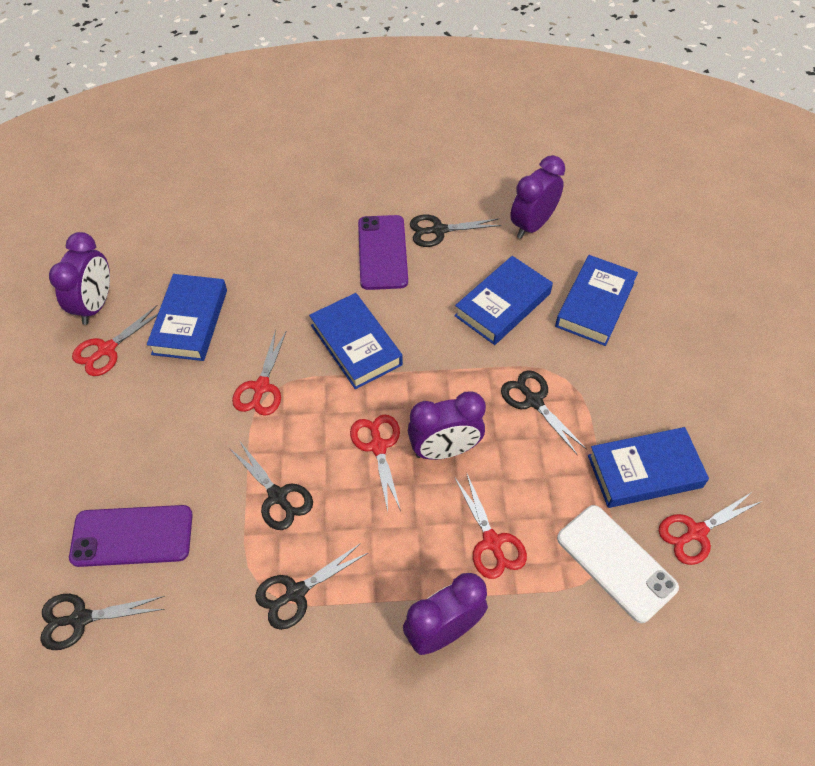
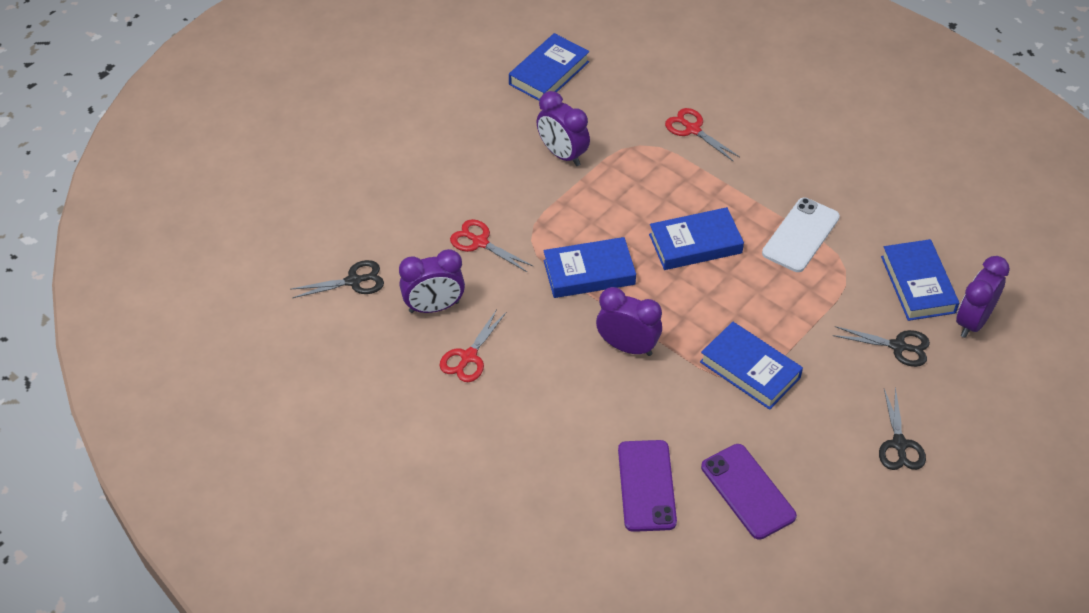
black scissors: [40,594,165,650] [229,440,313,530] [255,543,368,630] [410,215,501,247] [501,370,587,455] = 5 -> [290,260,384,298] [833,326,930,367] [879,387,926,470] = 3
red scissors: [72,305,158,376] [232,329,287,416] [350,415,401,511] [455,472,527,579] [659,492,762,565] = 5 -> [440,309,506,382] [450,219,534,272] [665,108,740,161] = 3

